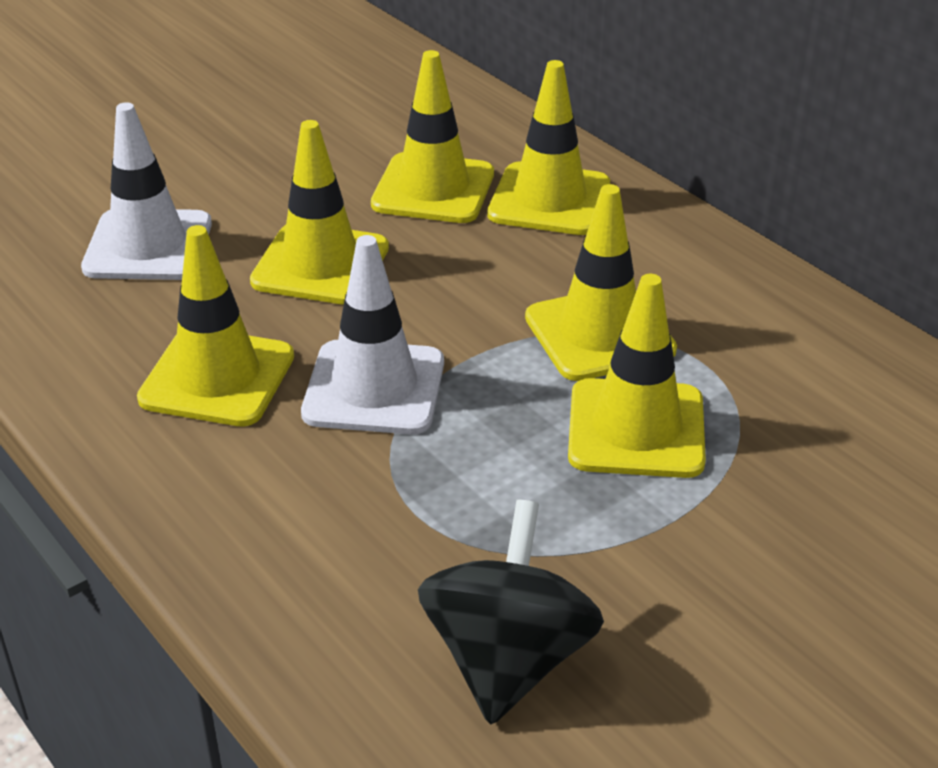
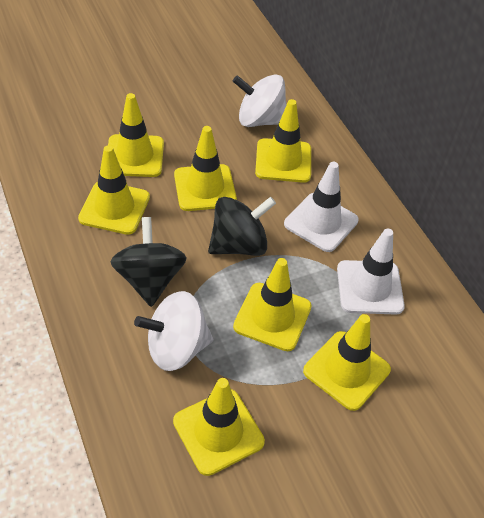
black spinning top: [418,499,604,725] = 1 -> [111,217,187,307] [208,197,276,256] = 2
white spinning top: none = 0 -> [134,291,213,371] [233,74,286,127] = 2
yellow traffic cone: [137,225,294,426] [250,120,389,305] [371,50,494,223] [487,60,610,235] [525,184,677,381] [568,274,706,478] = 6 -> [78,145,150,235] [108,93,164,177] [173,378,265,476] [174,126,237,211] [233,258,312,351] [255,99,311,183] [303,314,391,411] = 7

